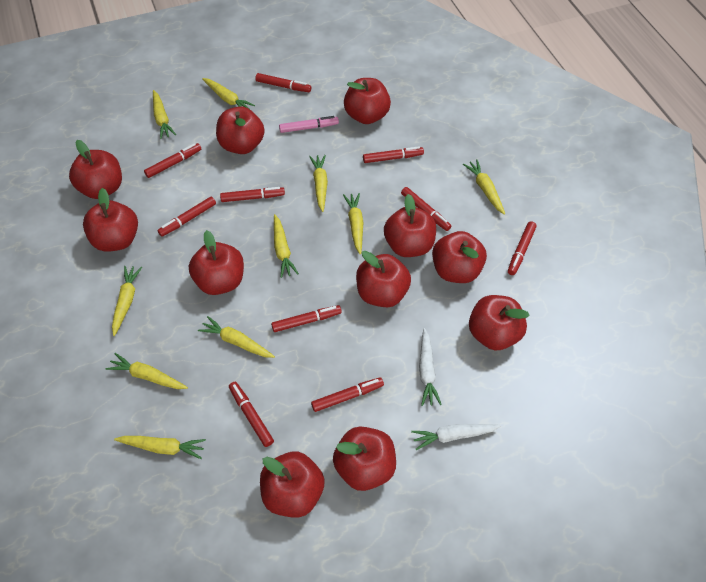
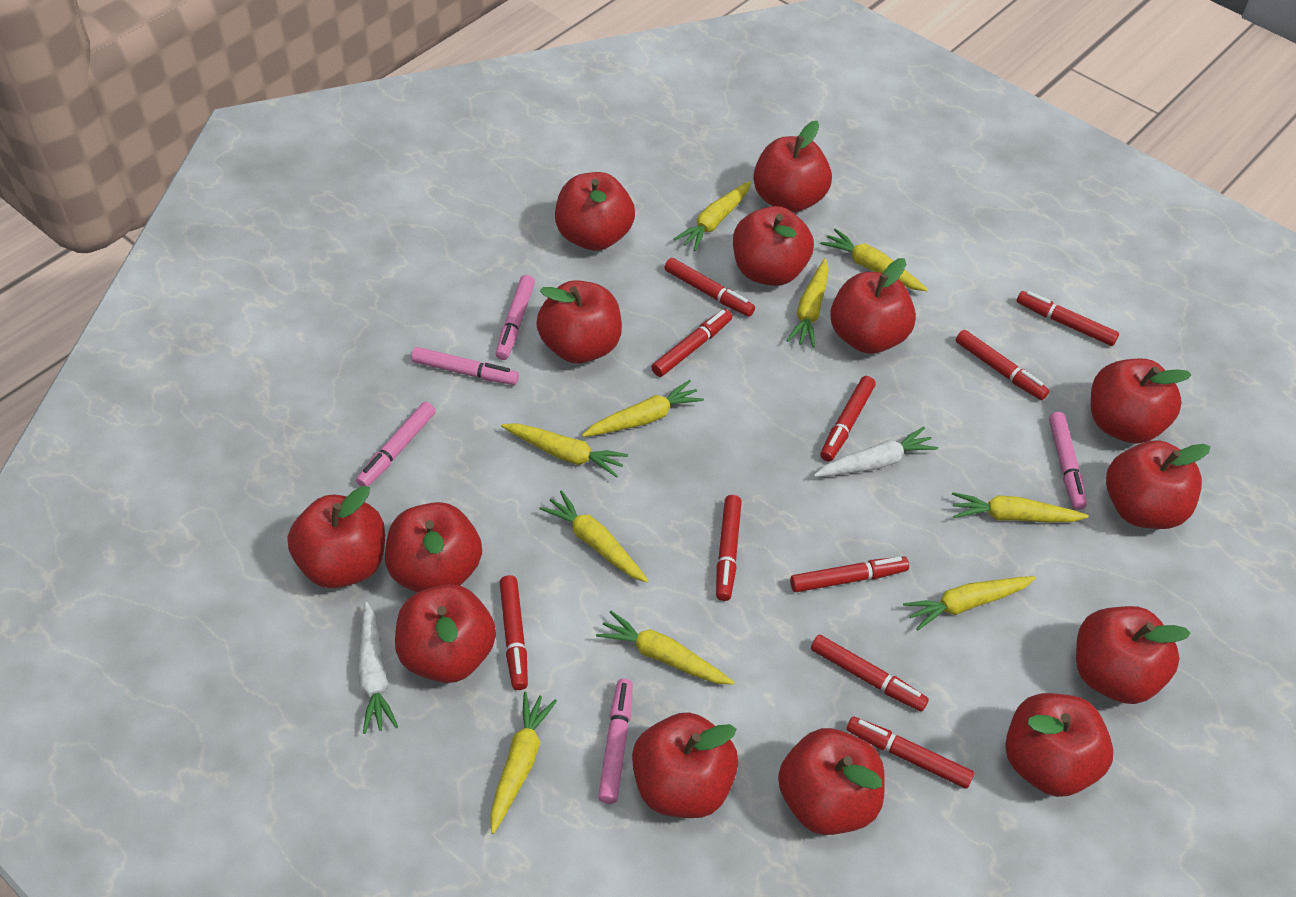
pink marker: [279,116,339,133] = 1 -> [356,402,436,486] [411,347,519,385] [496,275,535,360] [598,679,633,804] [1049,412,1087,510] = 5
red apple: [69,140,122,199] [83,188,138,252] [189,230,244,295] [216,106,265,154] [260,452,325,518] [333,427,396,491] [344,78,391,124] [356,251,411,307] [384,194,436,257] [432,231,487,283] [469,295,530,350] = 11 -> [288,486,385,588] [385,502,482,592] [395,584,496,683] [536,280,622,364] [555,172,635,251] [632,712,738,818] [733,206,814,286] [753,121,832,213] [778,728,885,835] [830,258,916,354] [1005,693,1113,797] [1076,606,1191,704] [1091,359,1191,444] [1106,440,1210,529] = 14

